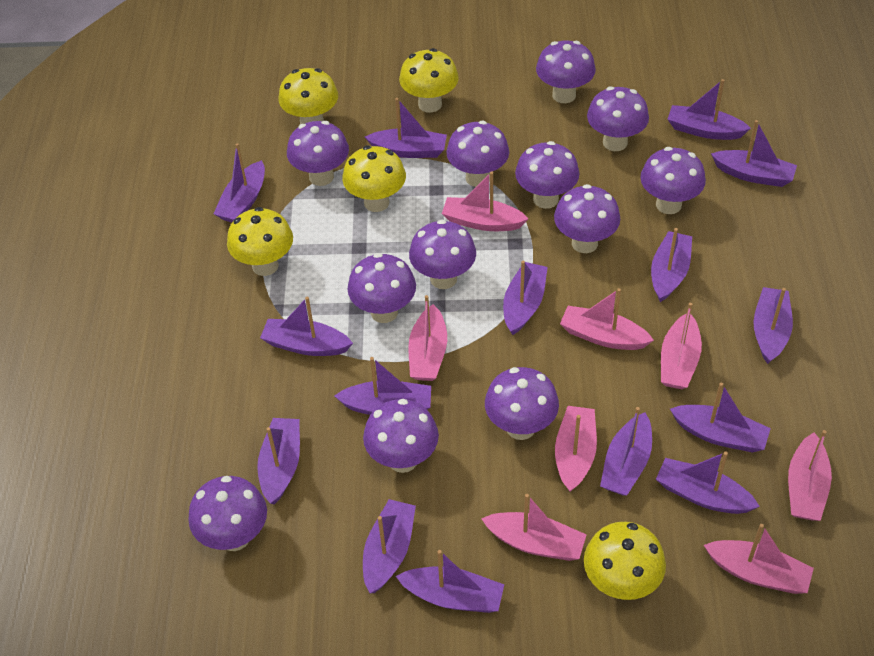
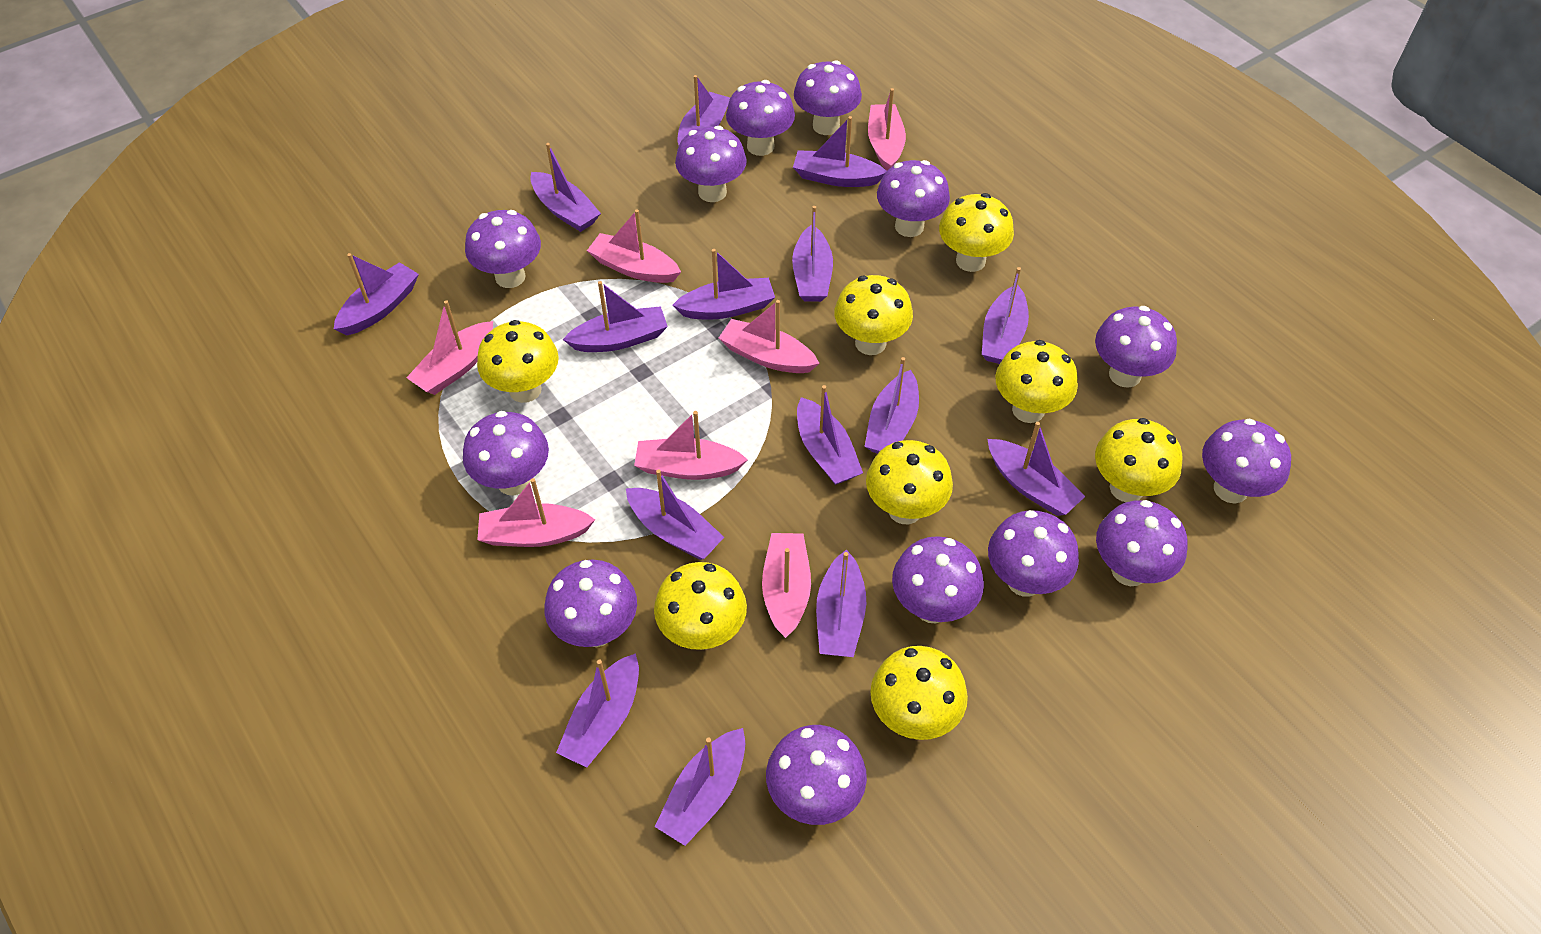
pink boat: [408,295,447,381] [442,171,529,231] [481,494,587,561] [555,406,597,492] [560,288,654,350] [661,303,702,389] [704,524,814,594] [788,430,832,521] = 8 -> [406,300,493,395] [477,478,595,547] [587,209,681,283] [634,411,748,480] [719,300,820,373] [762,533,811,638] [868,88,906,170] = 7
purple mushroom: [188,476,267,551] [287,121,349,186] [348,253,416,323] [363,399,439,473] [409,220,476,289] [446,121,509,187] [485,367,559,440] [515,141,579,209] [536,40,596,103] [554,184,620,253] [587,86,649,151] [640,147,706,214] = 12 -> [463,411,549,495] [465,210,541,288] [544,560,637,647] [675,126,747,202] [726,80,795,156] [766,725,867,825] [794,60,862,135] [877,160,950,237] [892,536,984,623] [988,510,1079,597] [1095,306,1177,388] [1096,500,1188,586] [1202,419,1291,503] = 13
yellow mushroom: [227,207,293,276] [278,68,338,124] [342,146,406,212] [399,48,459,113] [584,522,666,600] = 5 -> [477,320,559,403] [654,562,747,650] [835,275,913,355] [866,440,953,524] [870,646,968,740] [939,193,1014,272] [995,340,1078,423] [1095,418,1182,502] = 8

